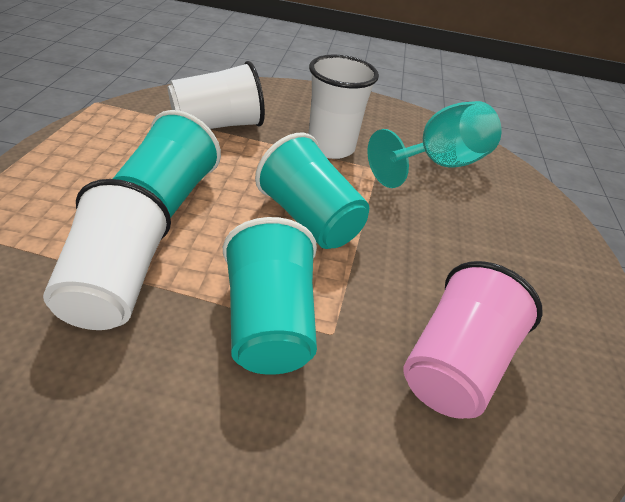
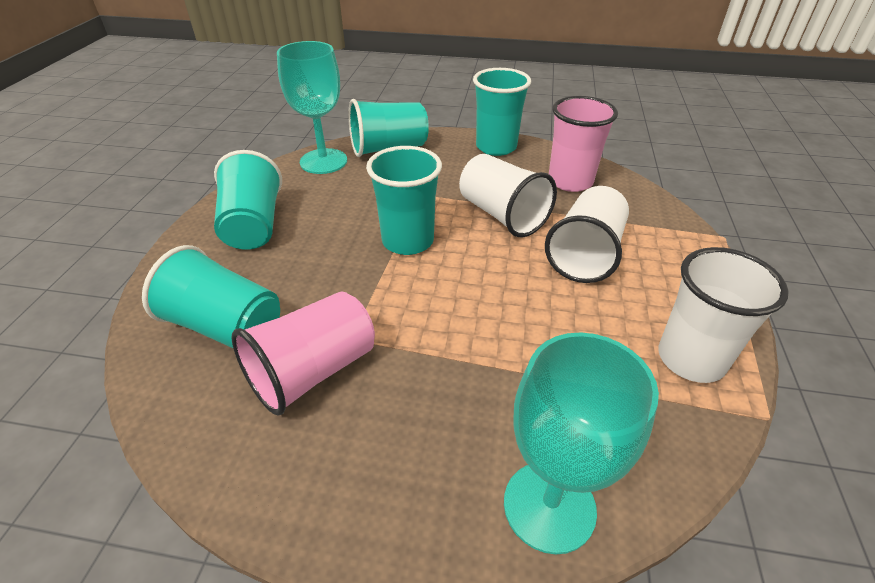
pink cup: [403,261,543,419] = 1 -> [231,292,375,416] [549,96,618,192] = 2
turquoise cup: [113,110,221,218] [223,217,317,375] [255,133,369,249] = 3 -> [142,245,280,348] [214,150,282,250] [348,99,429,157] [366,146,442,255] [473,68,531,156] = 5
turquoise goblet: [368,101,501,188] = 1 -> [277,41,347,174] [504,332,659,554] = 2

